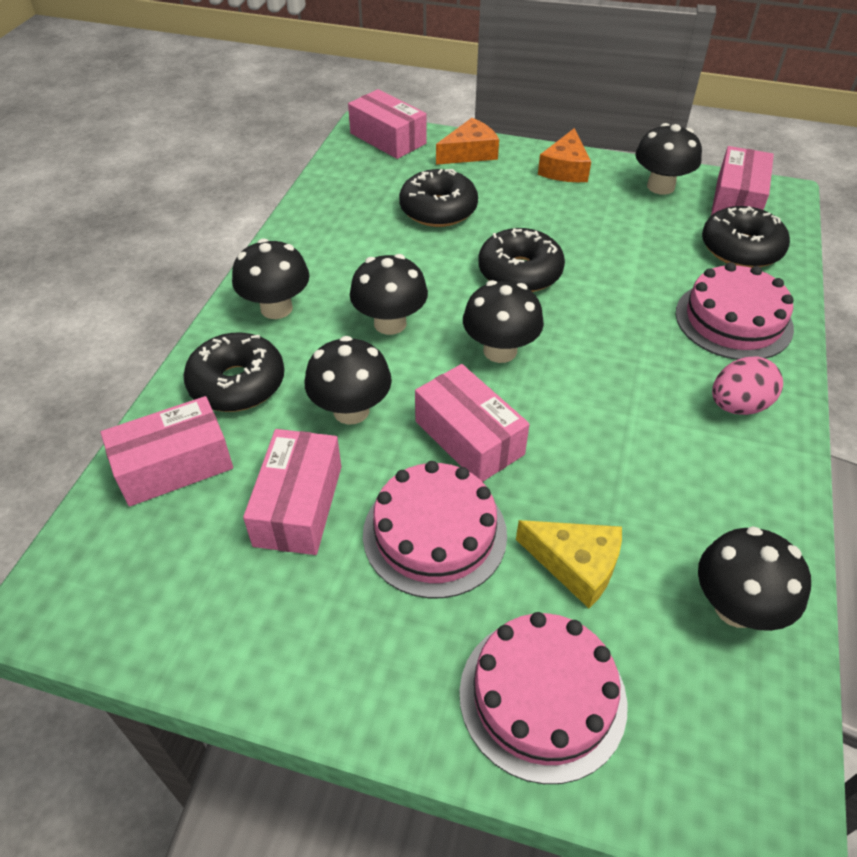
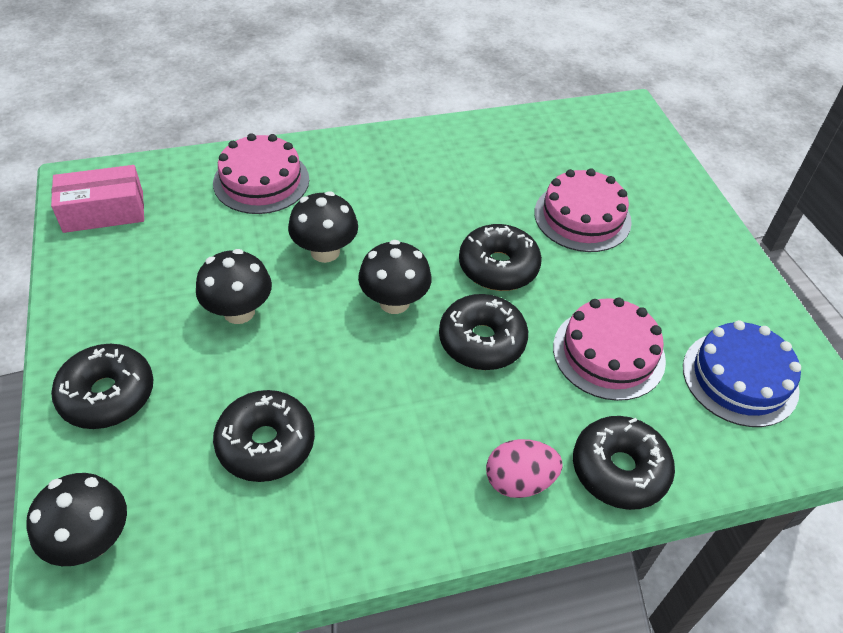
black donut: [183,332,284,412] [399,169,478,227] [478,228,565,292] [702,206,790,268] = 4 -> [51,344,153,429] [213,390,315,482] [439,294,528,370] [459,224,542,291] [573,416,675,510] = 5
black mushroom: [232,238,310,319] [305,336,392,425] [350,254,428,335] [463,280,544,363] [635,123,702,195] [698,526,811,631] = 6 -> [26,473,127,566] [196,249,272,324] [288,191,358,263] [358,240,432,314] = 4
blue cake: none = 0 -> [683,320,801,427] = 1
orange cheese: [436,118,499,165] [538,128,591,182] = 2 -> none = 0
pink box: [101,396,233,507] [243,429,341,555] [348,89,427,159] [415,364,530,482] [711,146,774,215] = 5 -> [51,165,144,233] = 1
yellow cheese: [516,520,622,608] = 1 -> none = 0

